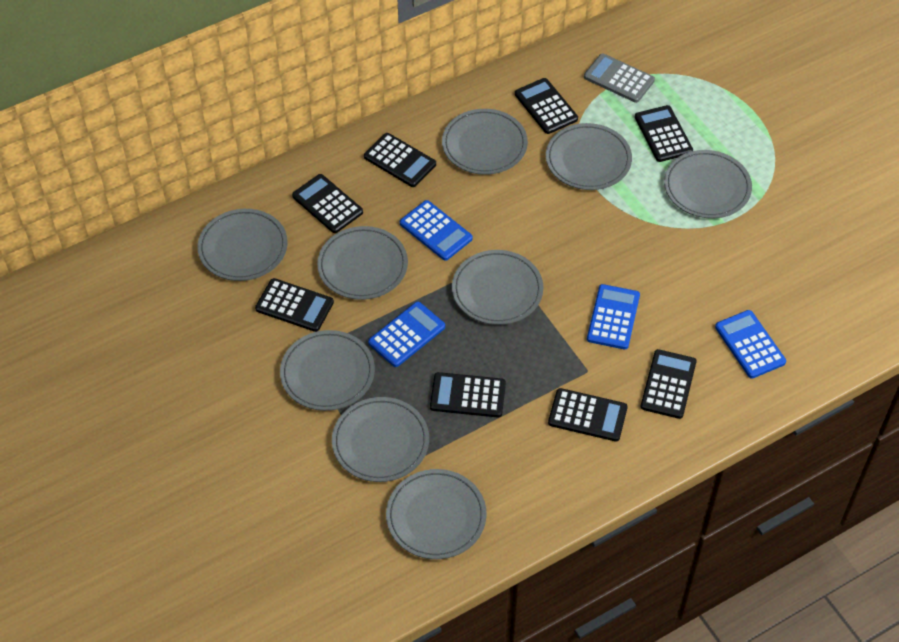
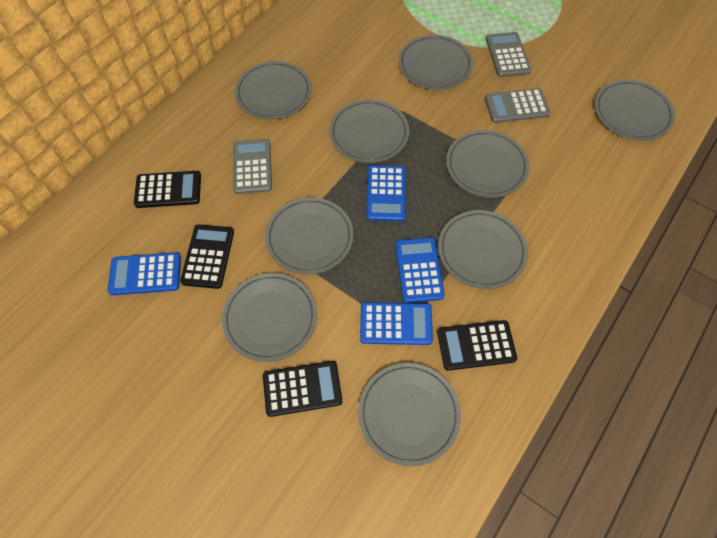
black calculator: [255,278,334,332] [292,174,363,233] [364,133,436,187] [430,372,506,418] [515,78,578,134] [548,388,628,442] [635,105,693,162] [641,349,697,419] = 8 -> [134,171,201,208] [180,224,234,289] [263,361,342,417] [437,320,517,371] = 4
grey calculator: [584,53,655,103] = 1 -> [233,139,272,194] [485,88,550,123] [486,32,531,77] = 3

